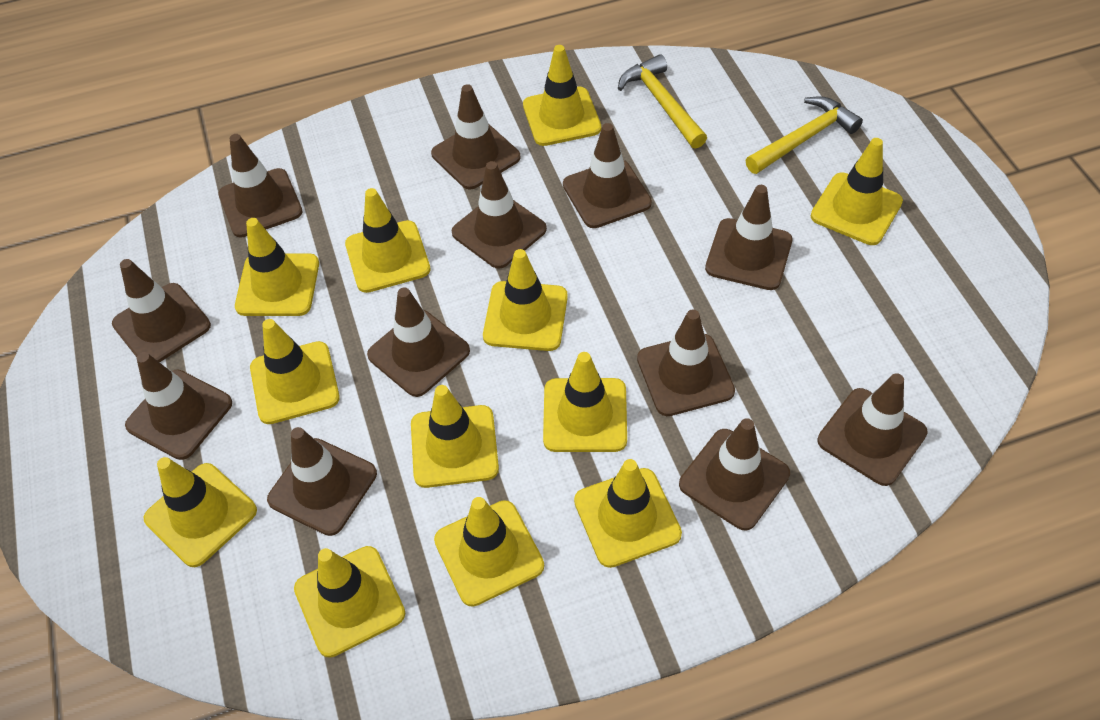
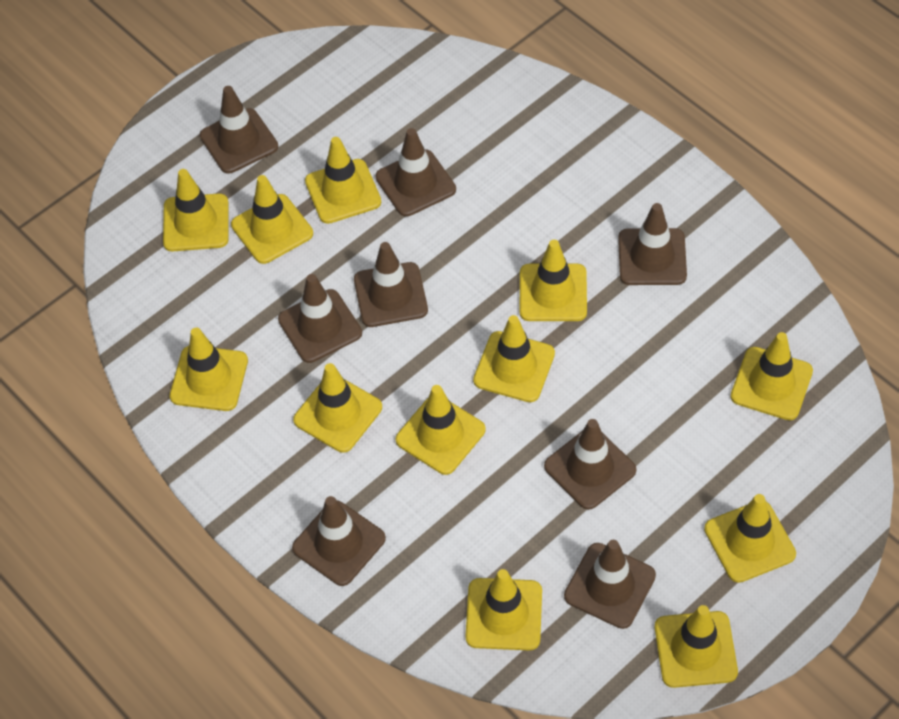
brown traffic cone: [112,259,211,362] [125,352,232,460] [218,134,303,238] [267,427,377,536] [367,287,470,397] [431,84,521,190] [451,161,547,269] [563,123,652,228] [637,309,735,416] [679,418,790,530] [705,185,792,290] [817,373,928,486] = 12 -> [200,86,278,173] [278,274,362,363] [292,496,386,586] [354,242,428,327] [376,128,456,217] [544,419,636,510] [564,540,656,629] [618,203,687,285] = 8
yellow hammer: [618,54,707,149] [746,96,863,174] = 2 -> none = 0

